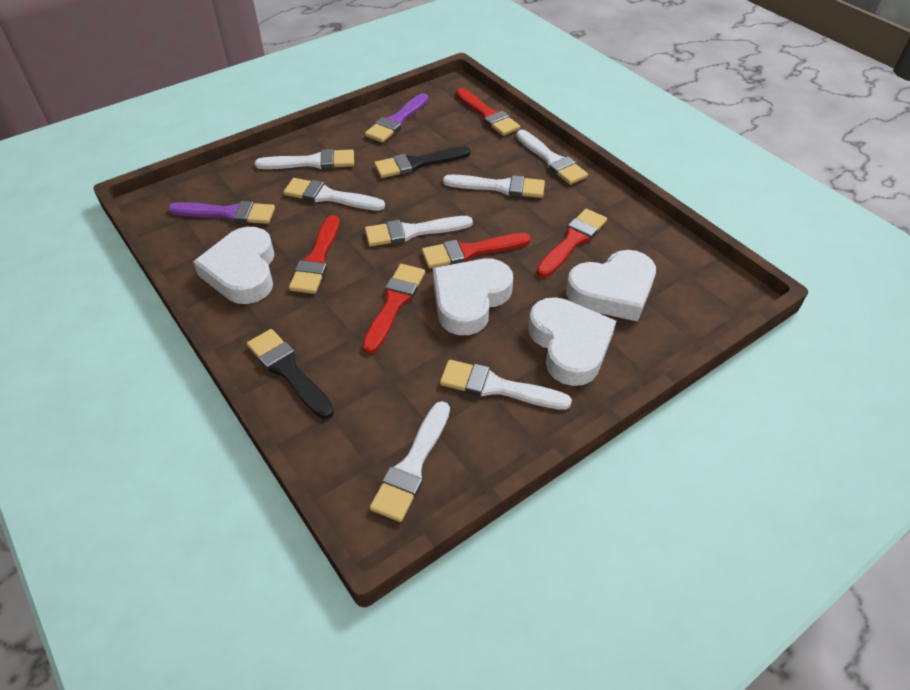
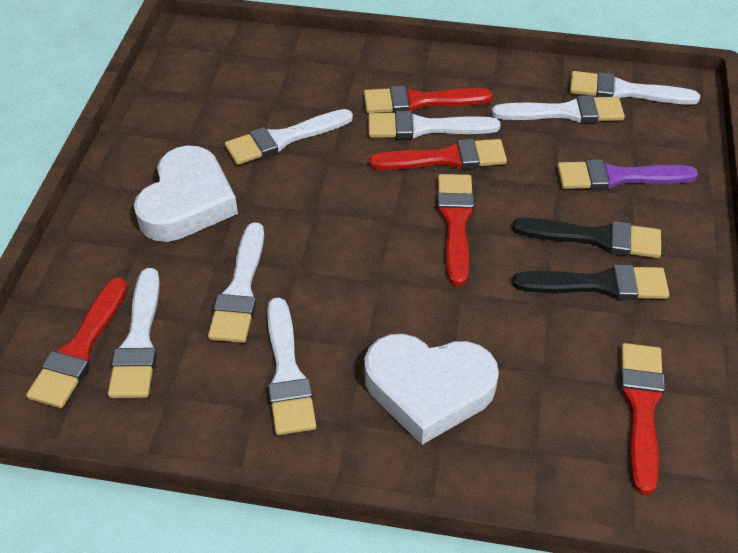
purple brush: [168,201,275,224] [365,93,429,143] = 2 -> [557,159,698,190] = 1
white heart: [193,227,275,304] [433,259,513,335] [528,297,616,386] [566,250,656,322] = 4 -> [134,145,238,242] [364,334,499,445] = 2

